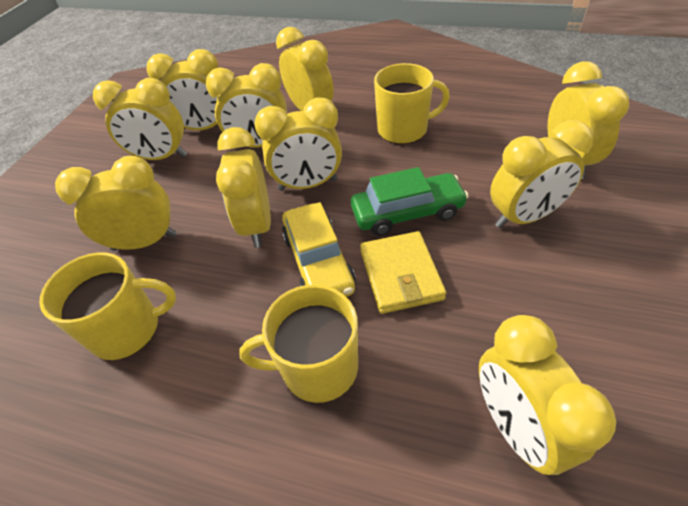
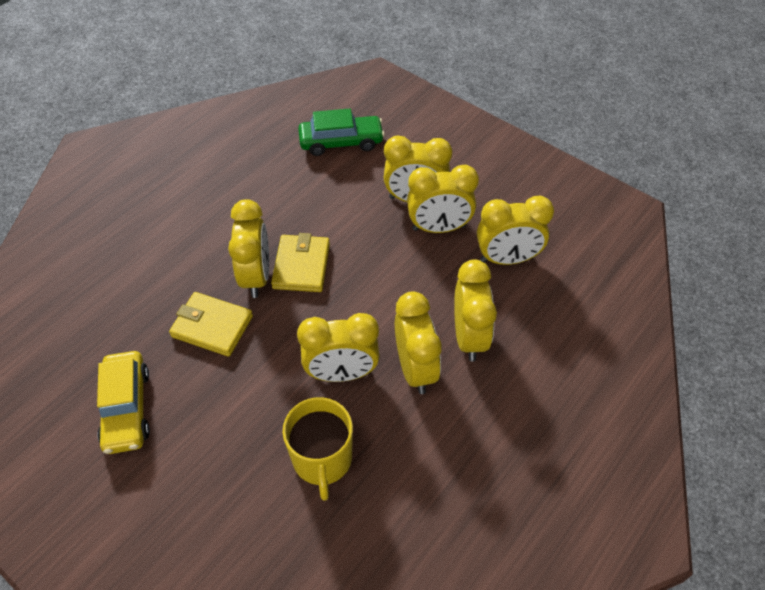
yellow clock: [55,156,177,251] [93,78,187,160] [147,49,219,130] [206,63,287,149] [216,127,271,248] [254,98,342,191] [276,27,334,111] [479,315,616,475] [490,120,593,228] [548,61,629,179] = 10 -> [228,199,269,298] [297,313,380,382] [384,135,452,202] [395,291,442,394] [407,165,479,233] [454,260,497,362] [477,196,554,265] = 7
yellow mug: [39,252,176,360] [239,284,358,403] [374,63,450,144] = 3 -> [283,397,353,501] = 1
yellow wallet: [360,231,446,314] = 1 -> [169,292,253,357] [271,233,330,292] = 2

